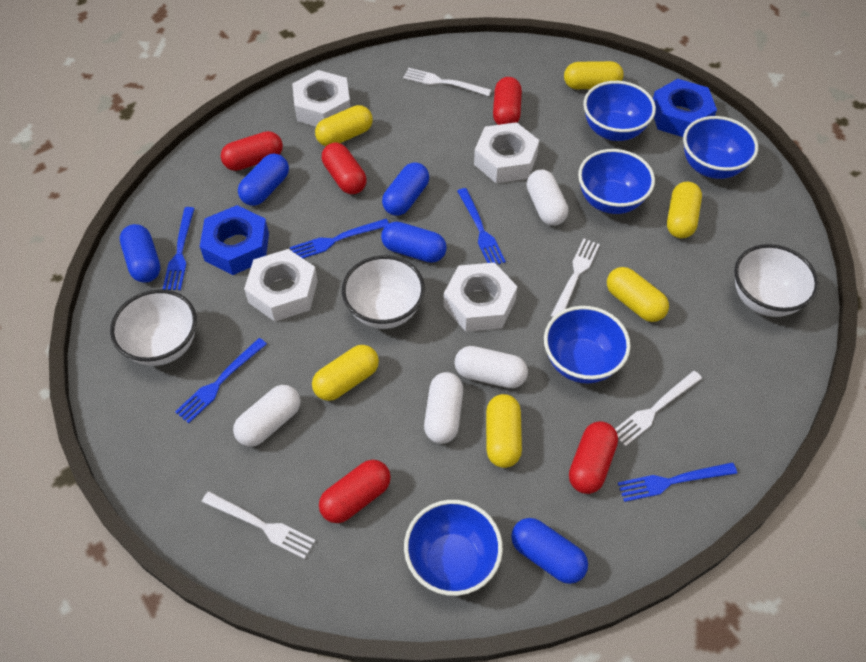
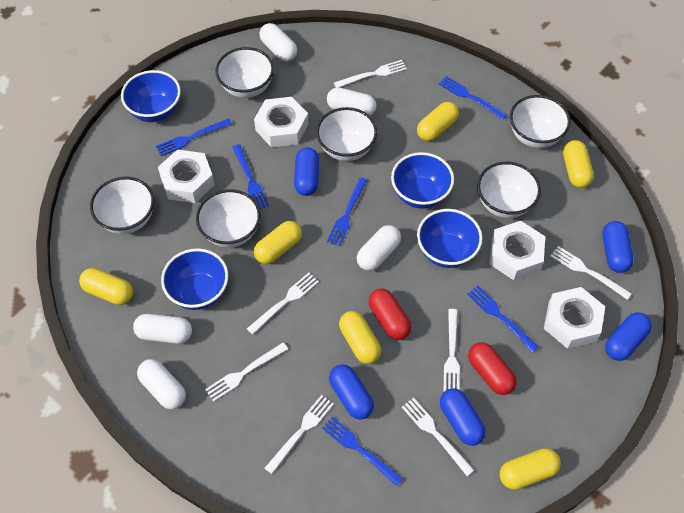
blue bowl: [404,500,503,596] [544,306,631,383] [578,149,655,214] [583,81,656,141] [683,116,758,179] = 5 -> [121,70,181,122] [161,248,228,310] [391,152,454,209] [417,209,482,268] = 4
blue fork: [163,207,195,290] [175,338,267,423] [290,219,389,258] [457,188,506,264] [618,462,737,502] = 5 -> [156,119,232,156] [233,144,269,209] [322,416,403,486] [327,177,367,246] [439,76,507,120] [467,286,539,353] = 6
blue nut: [200,205,269,275] [653,79,717,137] = 2 -> none = 0
red capsule: [221,131,283,171] [319,460,391,523] [322,143,367,194] [493,77,522,125] [569,421,618,494] = 5 -> [368,288,412,340] [468,342,517,395] = 2
white bowl: [110,289,197,366] [342,255,425,329] [734,244,819,317] = 3 -> [90,177,154,234] [196,189,261,248] [215,47,274,98] [316,107,377,161] [477,162,541,218] [510,95,571,148] = 6
white capsule: [233,385,300,447] [424,372,463,444] [455,346,528,388] [527,170,568,226] = 4 -> [133,314,192,344] [137,359,186,409] [259,23,297,62] [327,87,376,116] [357,225,401,271] = 5
white fork: [202,491,316,559] [403,68,492,96] [551,239,600,317] [615,371,702,446] = 4 -> [205,342,288,402] [247,273,319,335] [265,395,334,474] [334,60,407,88] [402,398,474,476] [444,309,460,392] [550,246,632,300] = 7

